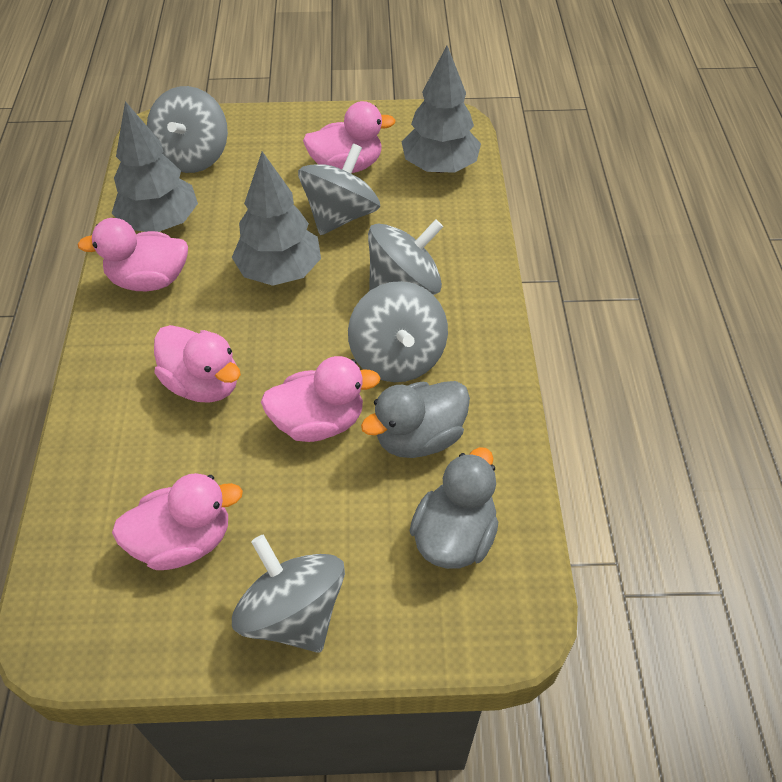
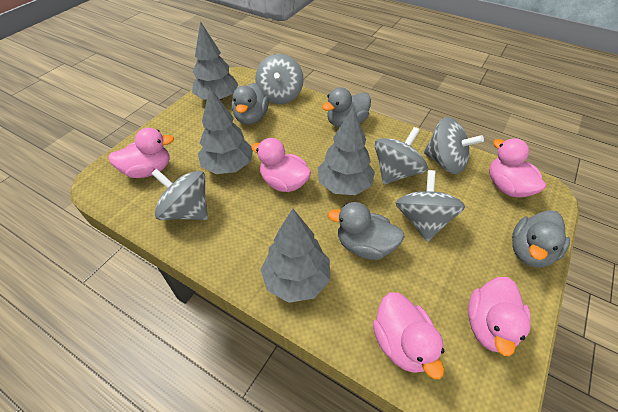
grey duck: [361,381,470,458] [410,447,498,569] = 2 -> [232,83,269,125] [322,87,371,128] [328,202,404,260] [512,210,570,268] = 4
grey tree: [112,101,198,232] [232,151,321,286] [401,46,481,173] = 3 -> [192,21,239,101] [198,88,253,174] [260,209,330,303] [317,106,375,195] = 4

